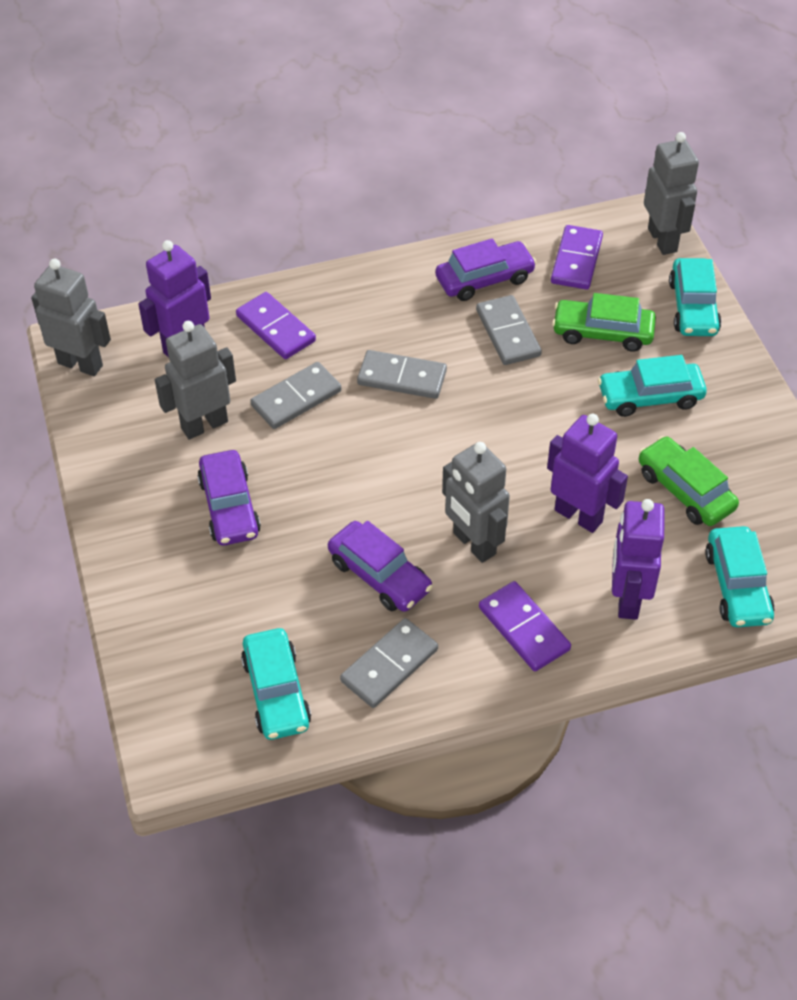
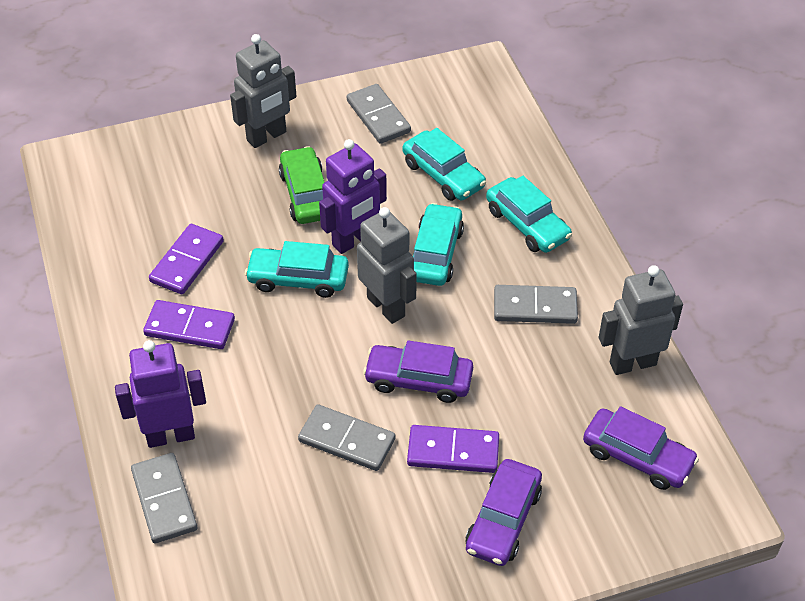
green car: [552,293,656,351] [639,436,739,526] = 2 -> [279,146,325,224] = 1
grey robot: [31,259,111,376] [155,321,236,440] [442,442,510,563] [644,132,699,255] = 4 -> [230,34,297,148] [357,207,417,324] [599,265,683,375] = 3
purple robot: [138,240,211,358] [547,414,628,533] [612,499,665,620] = 3 -> [115,340,206,448] [319,139,387,254] = 2

